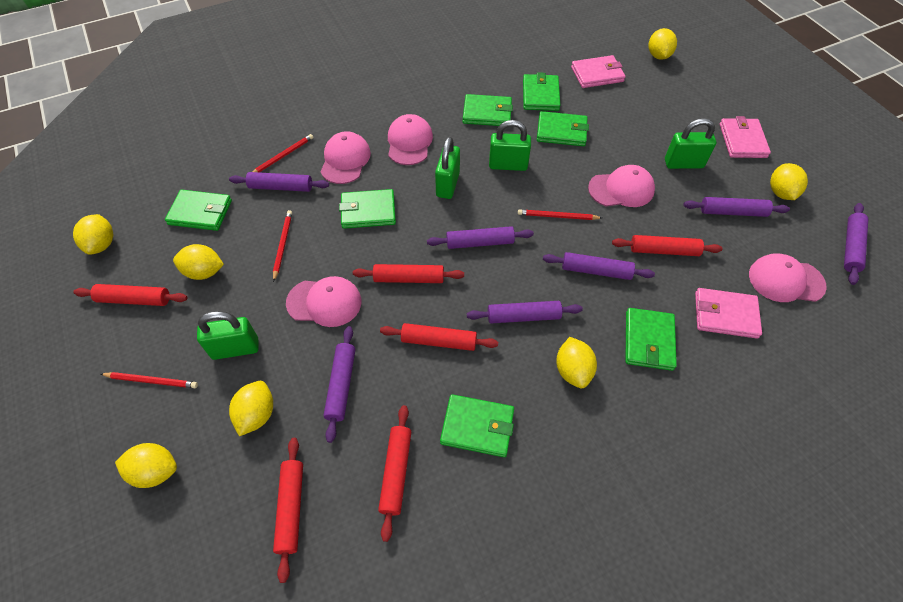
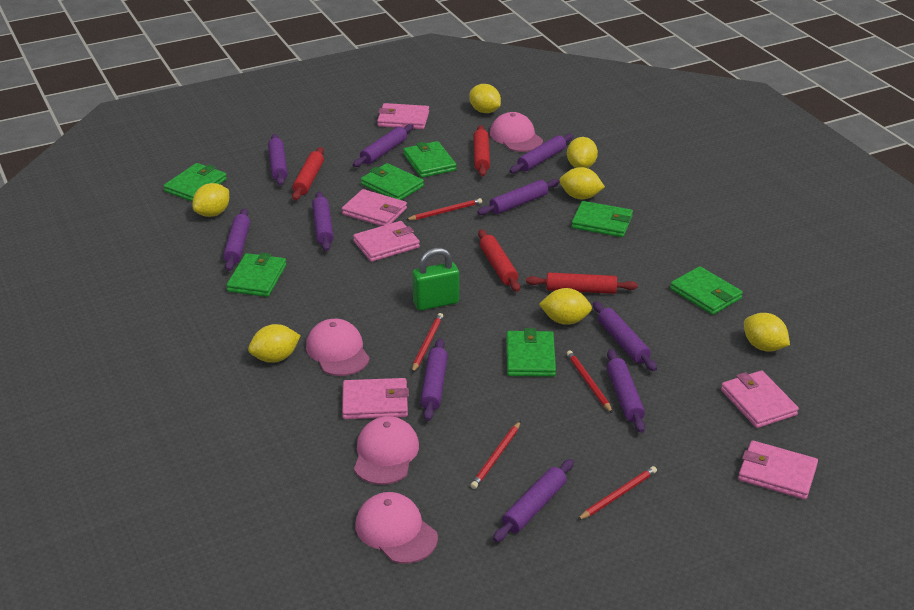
green padlock: [197,311,258,360] [435,137,460,199] [489,120,531,171] [665,118,716,169] = 4 -> [412,248,459,310] = 1
pink cap: [286,276,361,327] [320,131,371,184] [388,114,433,165] [588,165,655,207] [749,254,827,302] = 5 -> [306,319,370,376] [354,416,419,485] [356,492,438,564] [490,112,543,152] = 4
pink wallet: [571,55,626,88] [695,288,762,338] [719,116,771,158] = 3 -> [342,189,407,226] [342,378,409,419] [353,221,420,262] [377,103,429,129] [721,371,799,428] [738,440,818,499] = 6
purple rolling pin: [229,172,329,192] [324,326,355,443] [427,226,534,249] [467,301,583,323] [543,252,655,280] [683,197,790,217] [844,203,868,285] = 7 -> [223,208,250,271] [268,134,288,186] [312,191,334,251] [353,124,413,167] [420,338,448,421] [477,179,559,215] [493,459,574,542] [509,134,573,173] [593,301,657,371] [607,349,645,433] = 10
red pencil: [101,372,198,388] [252,134,313,172] [273,210,292,282] [518,209,602,220] = 4 -> [406,198,482,220] [412,313,443,373] [471,421,521,489] [567,351,613,413] [577,466,657,520] = 5
red rolling pin: [73,284,188,306] [273,438,303,583] [353,264,464,283] [378,405,411,542] [380,323,498,351] [612,235,723,256] = 6 -> [292,147,324,200] [473,125,490,177] [478,229,520,292] [526,272,638,294] = 4

